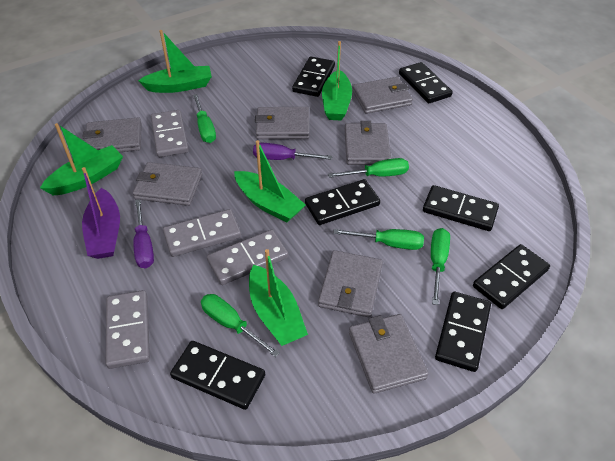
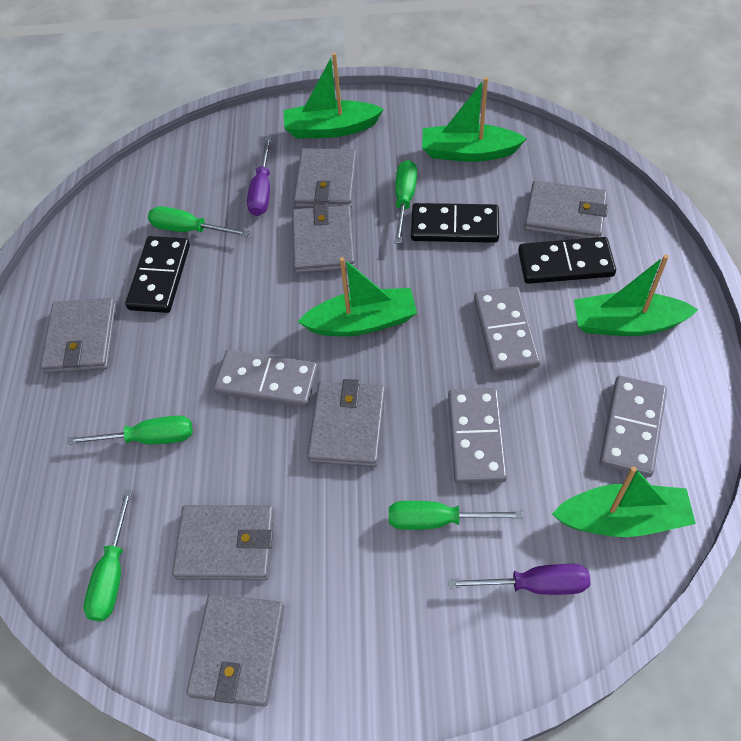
black domino: [170,341,265,410] [292,57,335,97] [305,179,380,225] [399,62,453,103] [423,185,499,231] [435,292,491,372] [473,244,550,309] = 7 -> [125,236,190,313] [411,203,499,243] [518,237,616,284] = 3
purple boat: [82,167,120,259] = 1 -> none = 0

